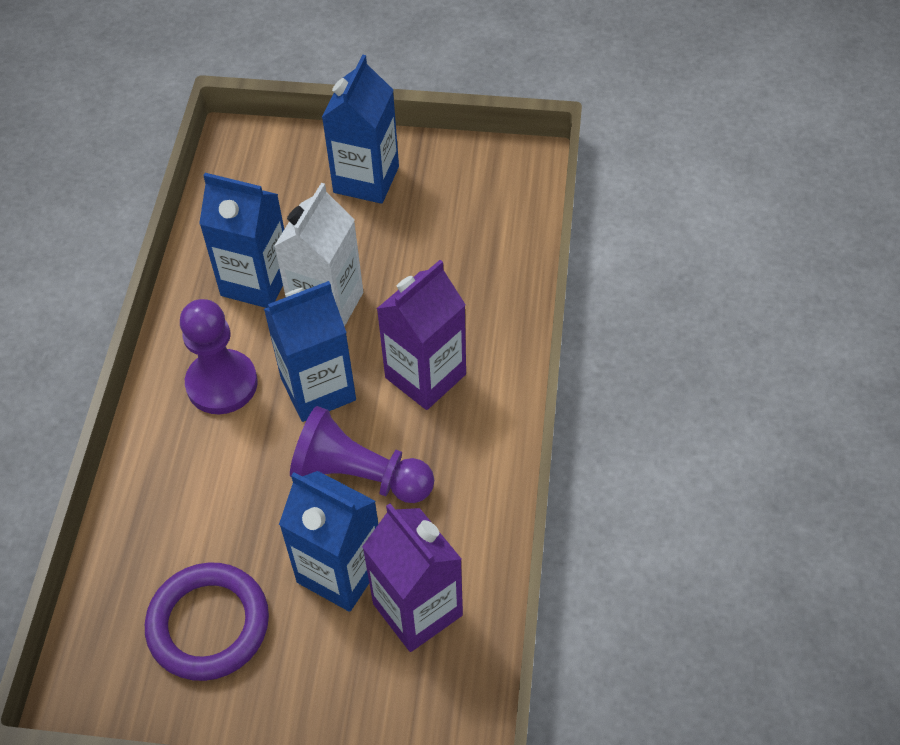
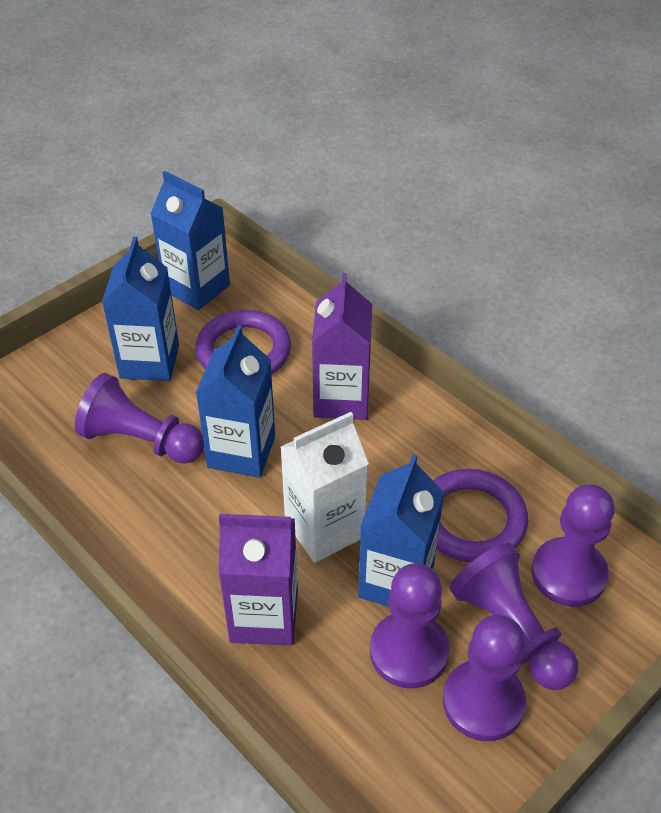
purple pawn: [180,299,258,414] [290,406,434,503] = 2 -> [75,373,204,464] [370,563,449,689] [443,615,526,741] [449,543,578,690] [531,484,615,607] = 5
purple ring: [145,562,269,681] = 1 -> [195,310,291,375] [433,469,528,563] = 2

